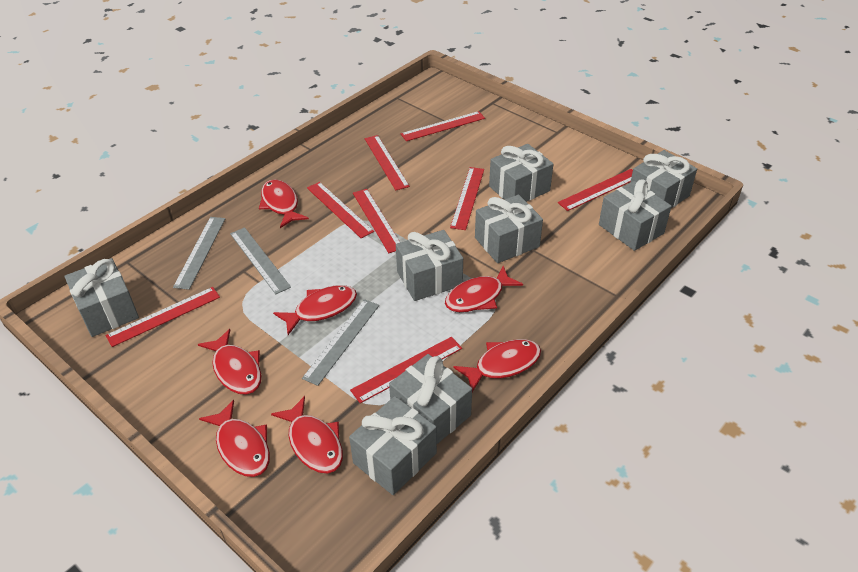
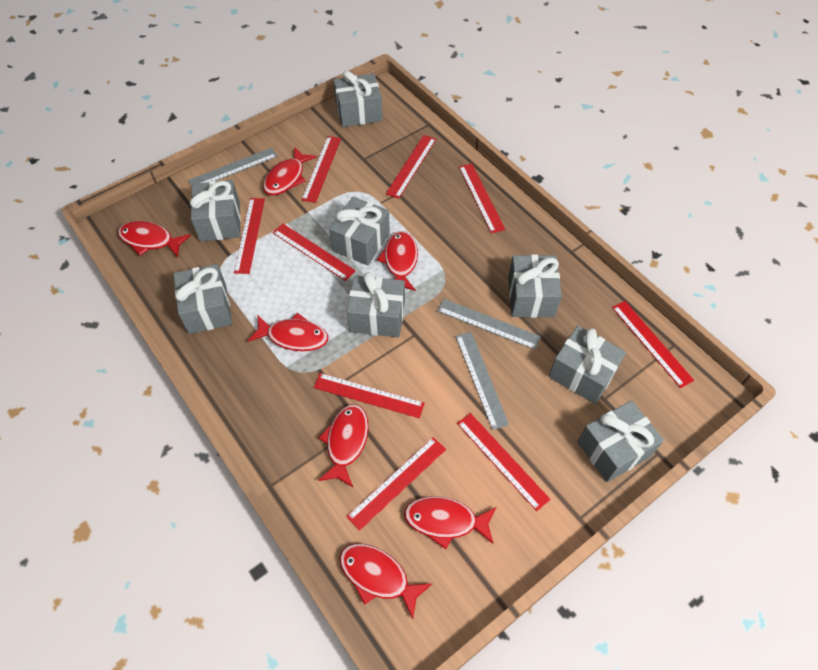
red ruler: [106,287,220,347] [307,182,374,238] [350,337,462,403] [353,189,400,253] [365,135,410,190] [401,111,485,141] [450,167,484,230] [558,169,633,211] = 8 -> [234,198,265,274] [272,224,356,281] [302,136,341,203] [314,373,425,418] [347,437,446,531] [386,135,436,199] [457,413,550,511] [459,163,505,234] [612,301,694,388] = 9

